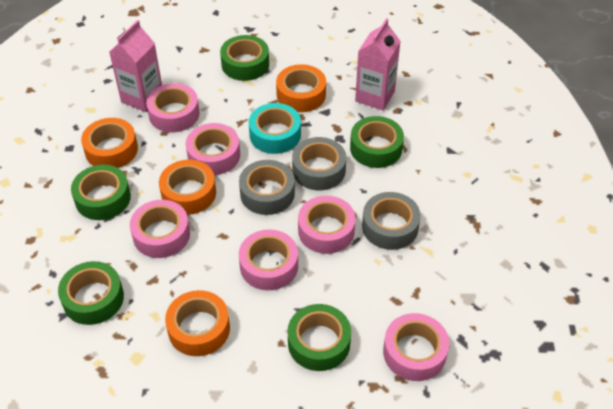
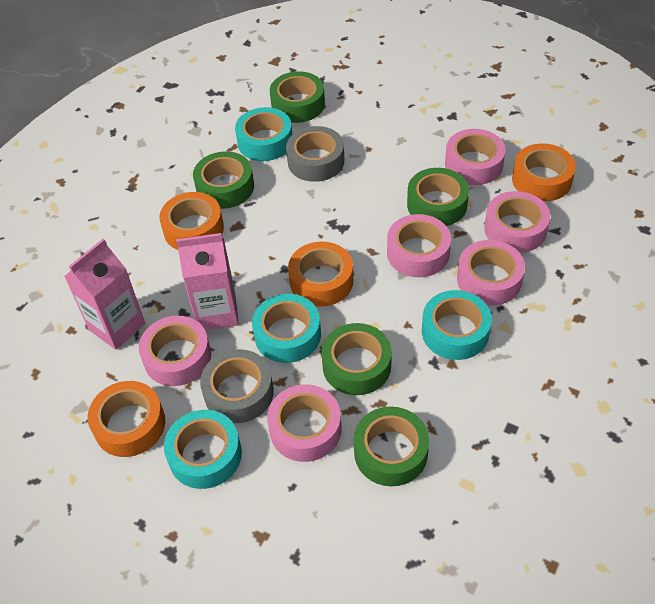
grey tape: [239,160,295,215] [292,137,346,190] [362,192,421,250] = 3 -> [200,349,274,423] [286,126,344,182] = 2
turquoise tape: [249,103,301,154] = 1 -> [164,410,242,489] [235,107,292,161] [252,294,321,363] [422,290,492,360] = 4

